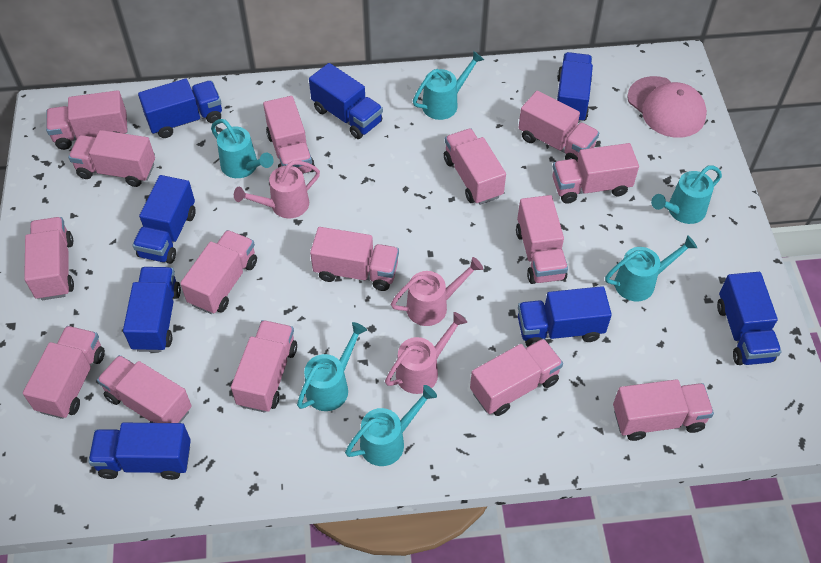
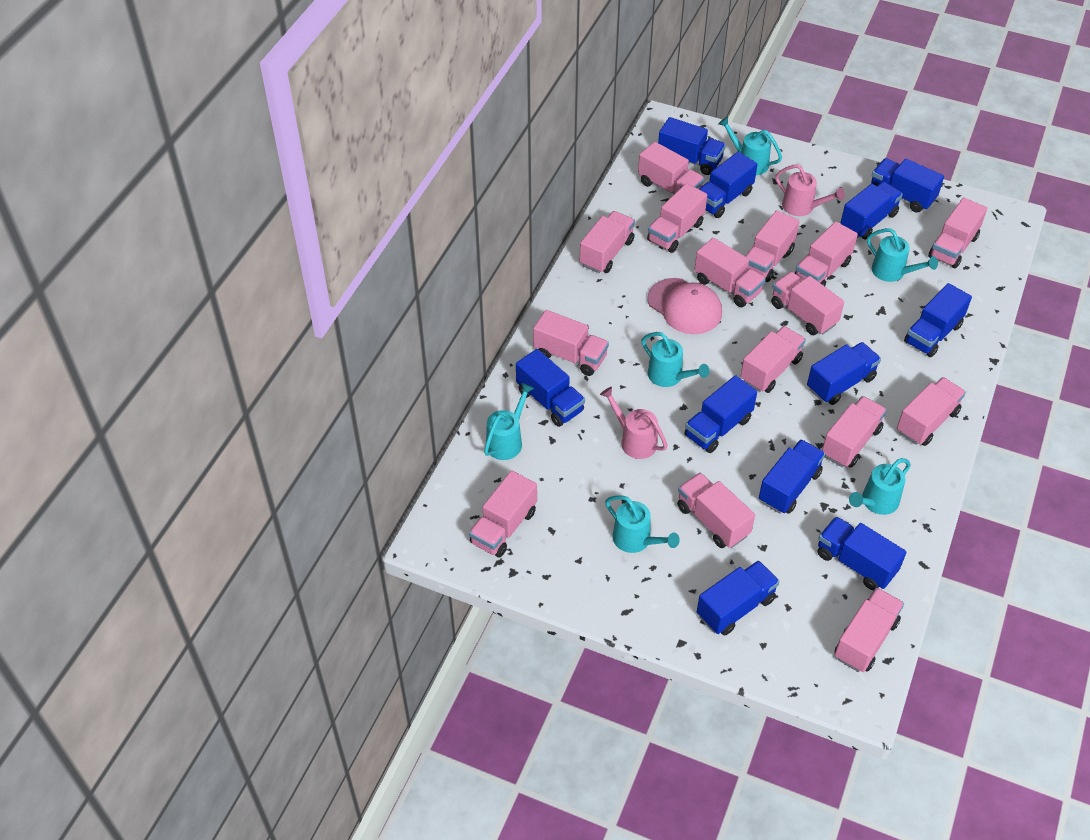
blue truck: [88,423,191,480] [123,267,181,352] [132,175,196,264] [138,79,222,138] [309,63,383,139] [518,286,612,347] [557,52,593,123] [717,272,781,365] = 8 -> [516,349,585,427] [658,117,726,175] [684,375,757,453] [697,560,780,636] [699,152,758,218] [759,439,825,514] [807,342,881,405] [818,516,907,590] [840,182,903,240] [871,158,944,213] [904,283,972,357] = 11
pink watering can: [234,160,320,218] [385,312,467,394] [391,257,483,326] = 3 -> [600,387,668,459] [775,165,845,216] = 2

